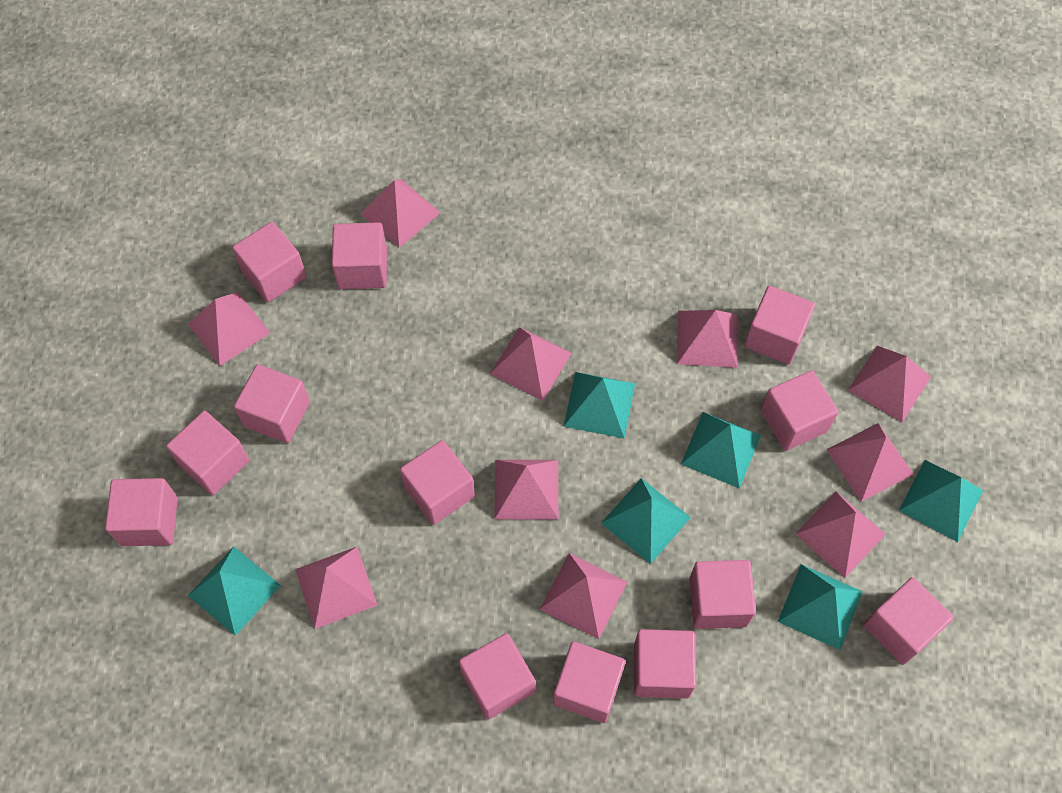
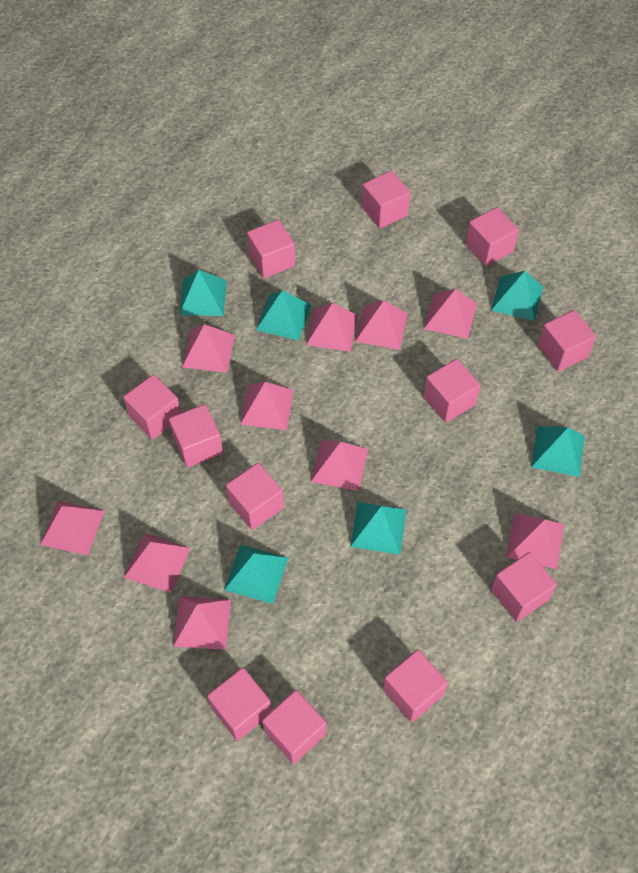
pink cube: [105,478,178,546] [166,411,249,495] [232,222,307,302] [234,364,310,443] [332,222,387,289] [400,440,475,525] [459,633,535,720] [553,641,626,723] [634,629,696,699] [689,560,756,629] [744,286,815,364] [761,370,839,451] [863,577,954,665] = 13 -> [123,375,181,439] [169,404,223,467] [207,668,272,741] [226,463,284,530] [247,220,295,278] [262,690,326,764] [362,171,411,228] [383,650,448,722] [424,359,480,422] [466,207,519,266] [491,552,557,621] [538,310,596,371] = 12

